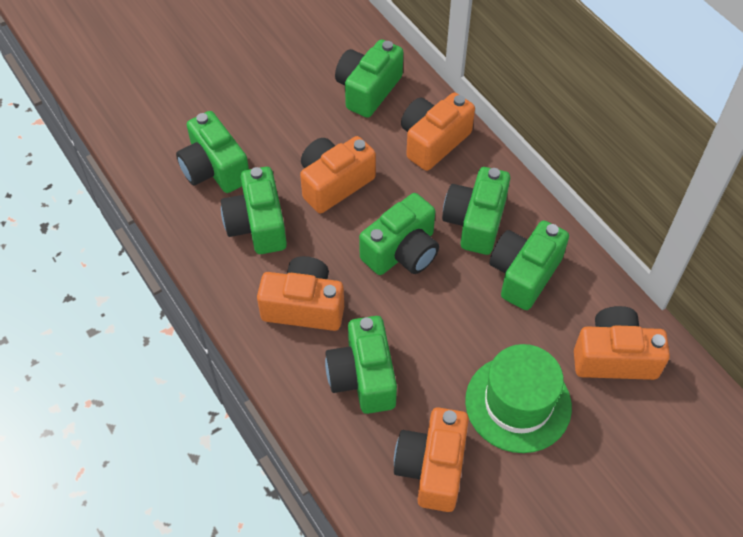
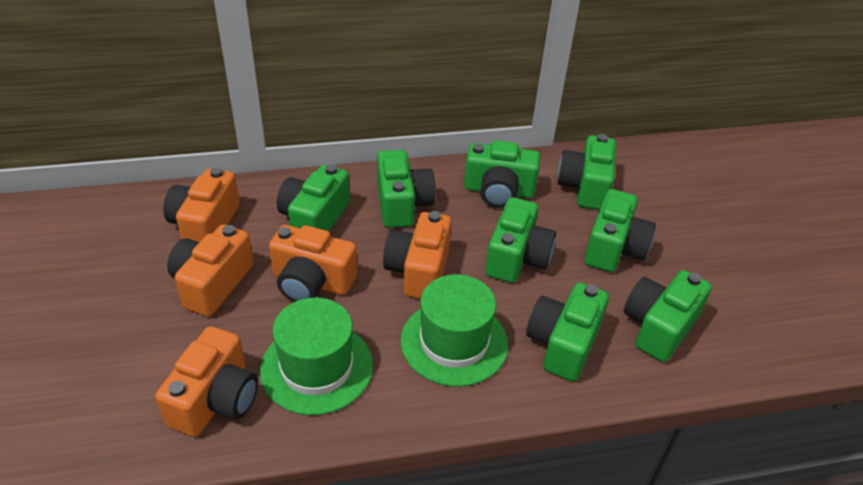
green camera: [176,111,249,193] [221,167,287,254] [325,316,397,414] [335,39,403,118] [359,193,439,275] [442,167,510,255] [489,221,569,310] = 7 -> [277,164,350,232] [377,150,436,228] [464,140,540,208] [485,197,556,283] [526,282,609,381] [557,134,616,210] [584,189,656,272] [624,270,712,362] = 8
green hat: [465,344,572,453] = 1 -> [260,297,373,415] [401,274,508,387] = 2

